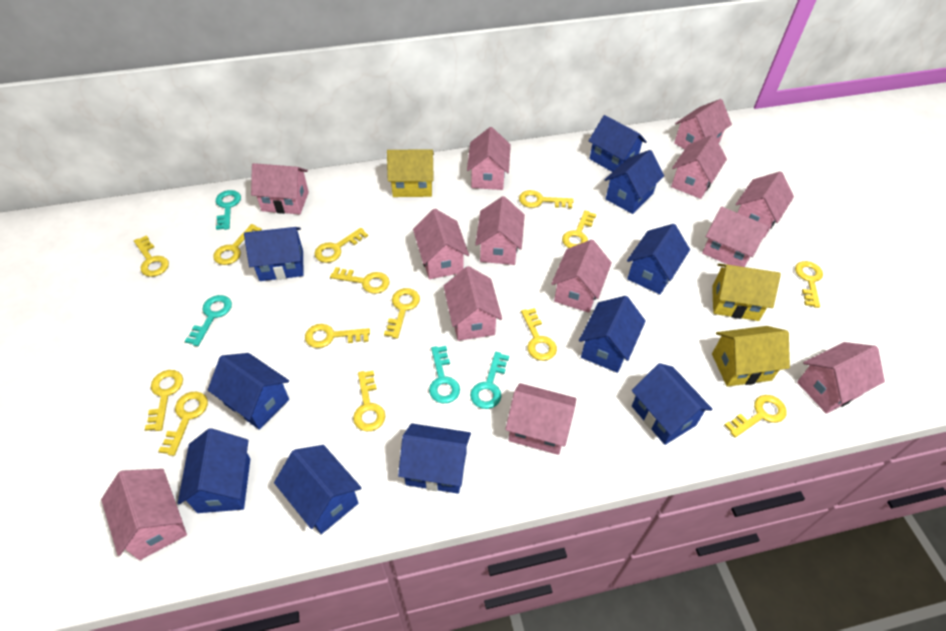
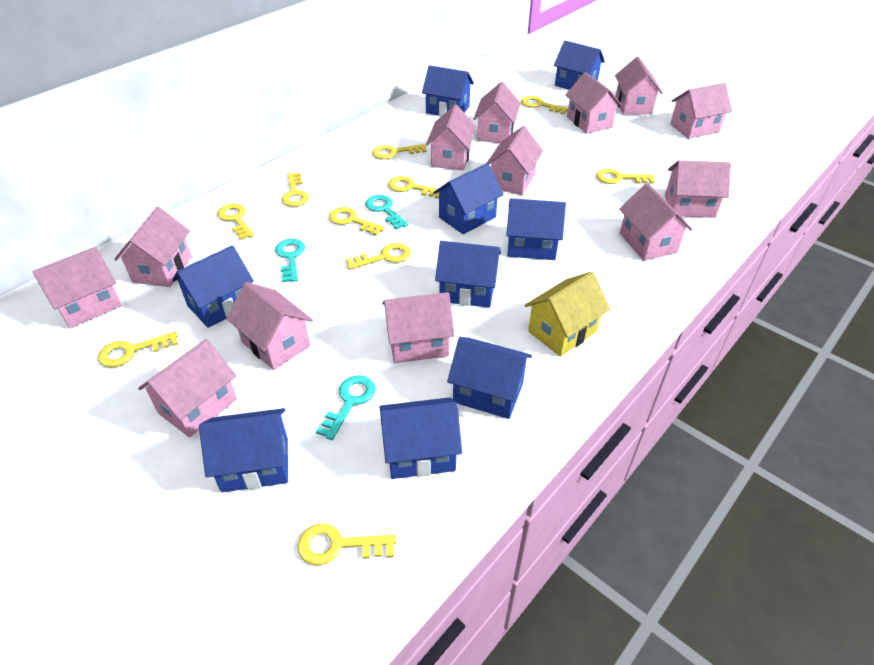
blue house: [178,428,250,513] [208,353,289,430] [244,227,304,281] [274,445,361,534] [398,423,471,494] [579,296,646,373] [589,115,647,172] [605,150,664,214] [627,224,690,294] [631,363,713,445] = 10 -> [172,245,254,328] [199,408,288,492] [379,397,462,479] [422,65,474,116] [433,163,504,234] [435,241,501,308] [447,337,532,419] [506,198,566,260] [554,41,605,90] = 9
turquoise key: [185,295,232,346] [216,190,241,230] [429,346,460,403] [470,352,509,409] = 4 -> [275,238,305,282] [316,375,376,440] [365,195,409,230] = 3
yellow house: [387,149,434,197] [712,264,781,321] [712,326,790,387] = 3 -> [525,272,610,357] = 1
yellow key: [134,235,169,277] [145,370,183,431] [158,392,208,456] [213,224,262,265] [305,324,370,348] [315,228,368,263] [330,267,390,294] [353,371,385,431] [384,288,420,339] [519,190,573,208] [521,308,557,361] [562,210,596,248] [725,395,787,438] [795,261,823,308] = 14 -> [98,331,178,368] [217,203,254,240] [282,172,309,207] [297,523,396,565] [329,207,385,236] [346,243,411,270] [372,144,427,159] [388,176,439,199] [521,96,568,115] [596,169,655,184] = 10

